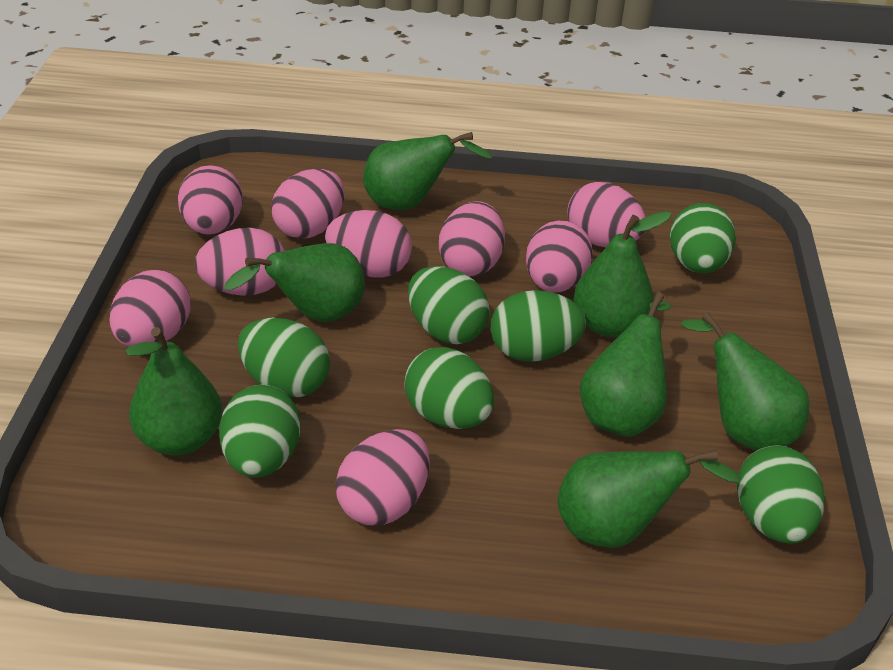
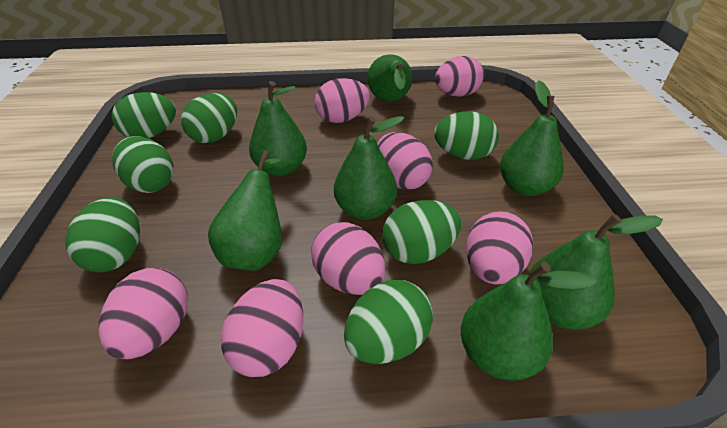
pink egg: [109,270,191,347] [178,165,243,235] [195,228,285,296] [271,169,345,239] [325,210,412,278] [335,429,430,526] [439,201,505,277] [526,221,593,293] [567,182,646,247] = 9 -> [98,268,188,359] [221,279,303,377] [311,222,385,295] [314,78,370,123] [377,132,433,190] [435,56,484,97] [466,211,533,284] = 7

